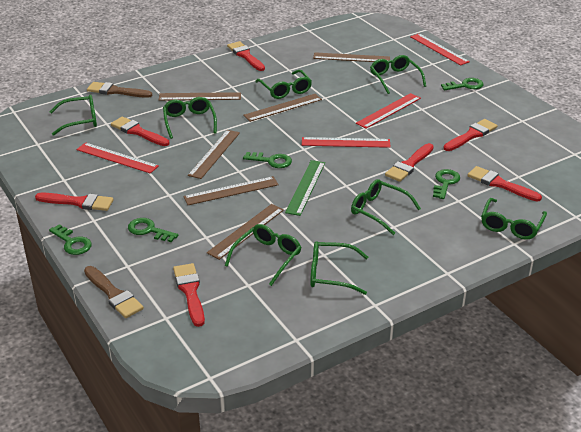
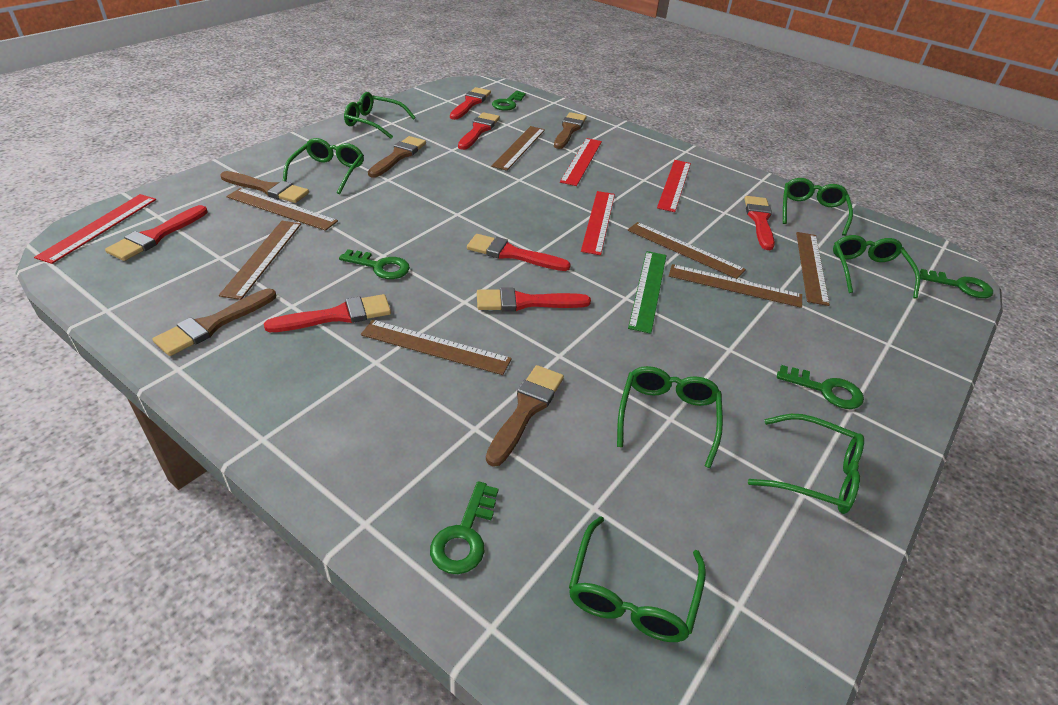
brown brush: [84,266,144,318] [87,82,152,98] = 2 -> [152,288,276,356] [221,171,309,203] [368,136,426,178] [486,365,564,467] [554,112,587,149] = 5
brown ruler: [159,92,241,101] [183,176,279,205] [188,130,240,179] [207,204,284,260] [243,94,322,122] [313,52,390,62] = 6 -> [219,221,301,300] [226,188,338,231] [361,320,512,375] [491,126,545,171] [628,222,746,279] [669,264,802,308] [796,232,830,306] = 7
green glasses: [50,95,97,136] [163,97,217,139] [225,224,302,286] [255,70,312,99] [310,241,368,295] [351,179,421,235] [370,55,426,94] [481,198,547,240] = 8 -> [283,138,364,194] [344,92,416,139] [569,516,706,642] [617,366,723,468] [748,414,864,514] [783,178,853,236] [833,235,920,299] = 7

